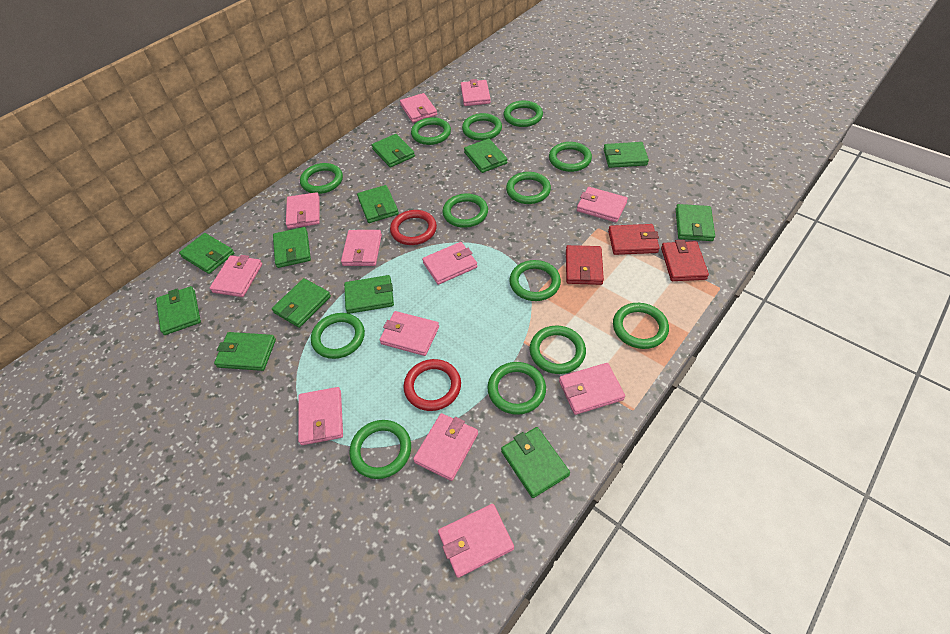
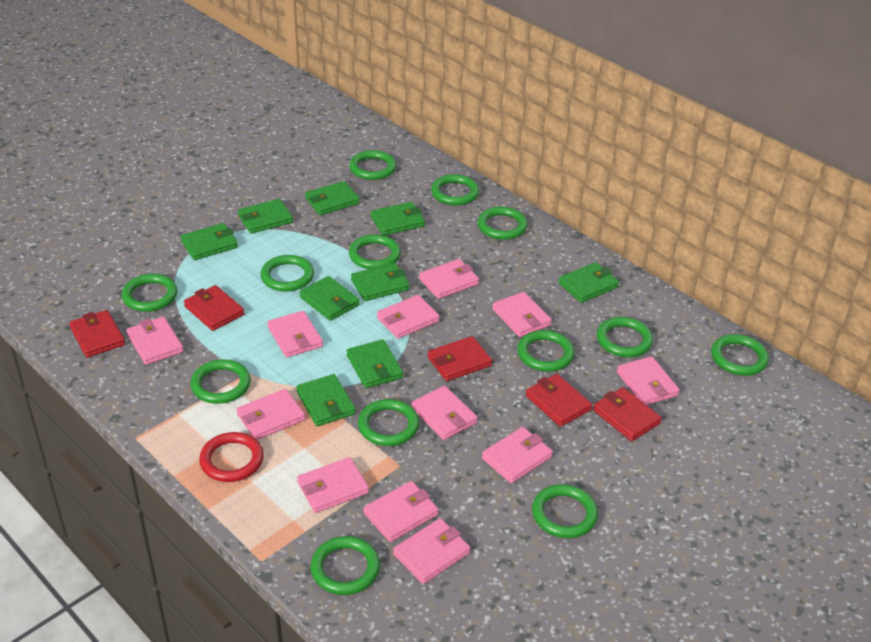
green wallet: [156,286,201,335] [179,233,234,274] [214,332,276,371] [272,278,331,328] [273,227,311,268] [344,275,394,314] [357,185,399,223] [372,134,415,168] [464,138,507,173] [501,427,570,498] [604,142,649,168] [676,204,715,241] = 12 -> [181,223,238,260] [238,199,293,234] [296,374,356,426] [299,276,360,321] [305,181,360,215] [347,339,403,388] [351,263,410,301] [371,202,425,236] [558,262,619,303] = 9
red ring: [390,210,437,245] [404,359,461,411] = 2 -> [199,432,264,482] = 1
red wallet: [566,245,604,285] [608,224,660,255] [661,240,709,281] = 3 -> [69,310,125,358] [184,285,245,331] [428,336,492,381] [526,374,592,427] [593,387,662,441] = 5

